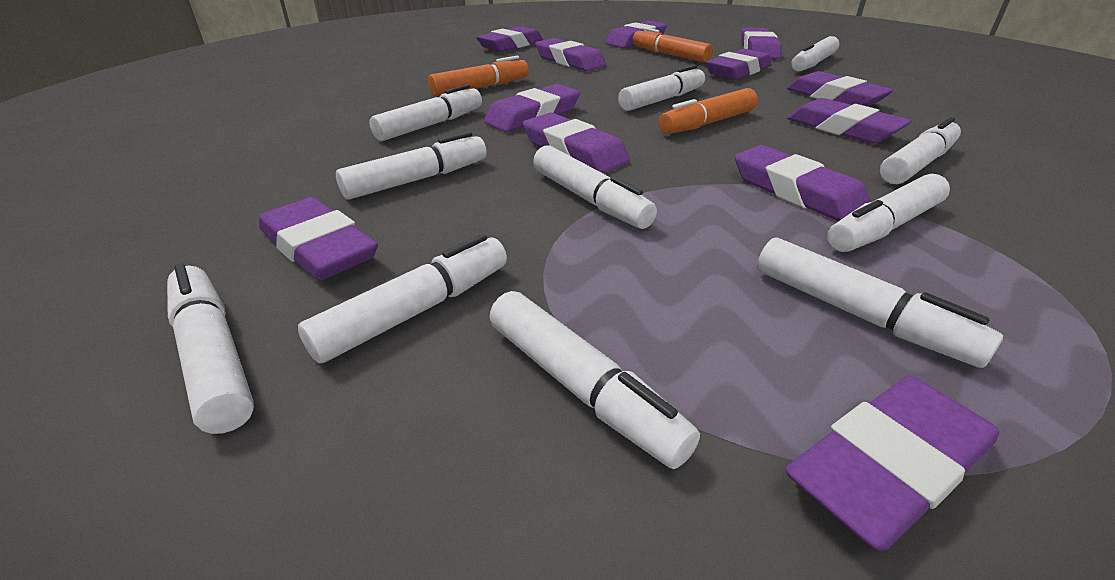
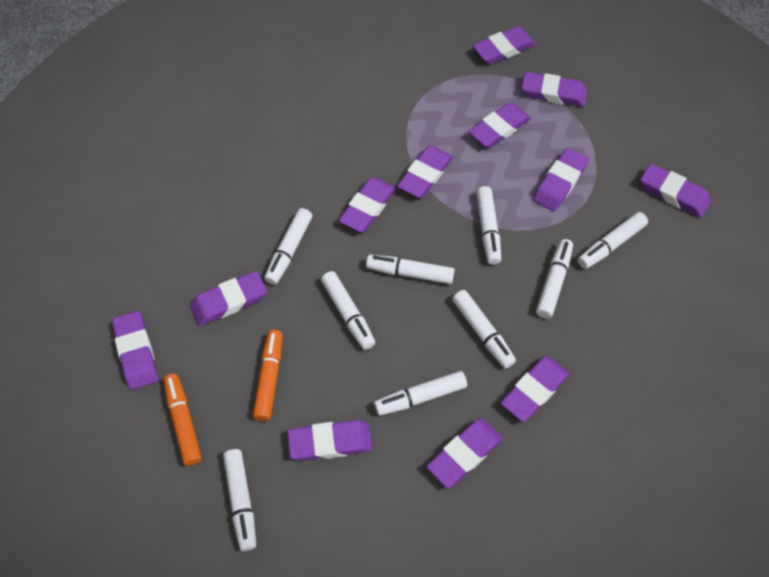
orange marker: [428,56,529,96] [633,27,713,63] [659,88,758,134] = 3 -> [163,374,202,466] [253,330,282,421] = 2
white marker: [167,263,254,434] [298,234,507,363] [336,132,487,200] [369,84,482,141] [489,291,700,469] [533,145,657,229] [618,65,705,111] [757,238,1003,368] [791,36,839,71] [827,174,950,252] [880,117,961,184] = 11 -> [223,449,256,551] [264,208,312,285] [321,271,376,350] [366,255,455,284] [374,371,467,416] [452,290,516,368] [476,186,501,265] [536,239,573,319] [578,212,648,269] = 9

